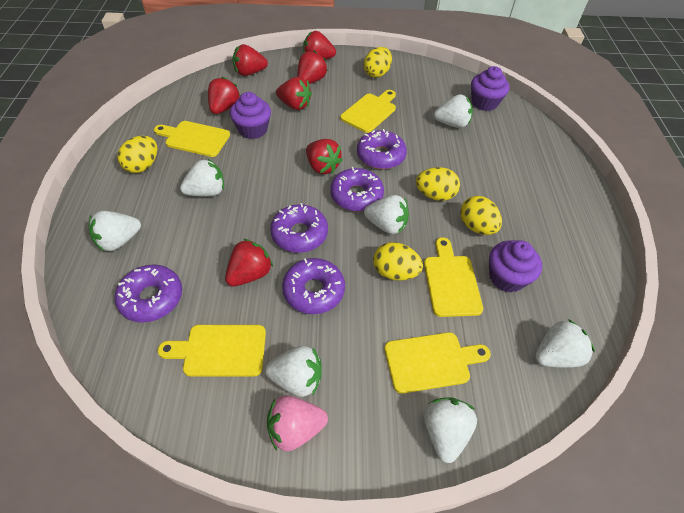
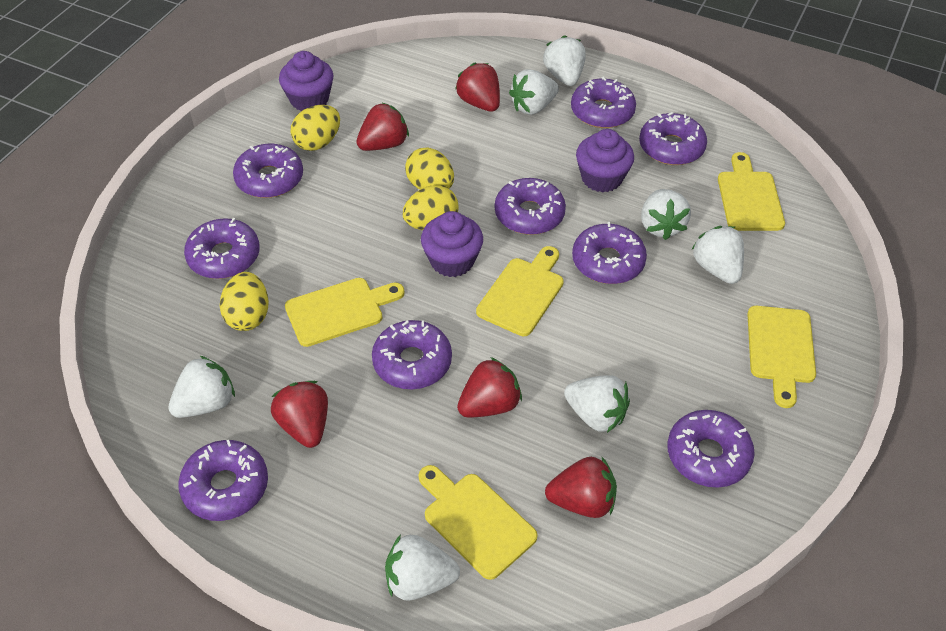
pink strawberry: [267,395,328,452] = 1 -> none = 0
purple donut: [114,264,182,323] [270,203,328,253] [282,258,345,314] [330,167,384,211] [357,129,407,169] = 5 -> [178,440,268,521] [184,218,260,279] [233,144,303,198] [372,320,452,389] [495,178,566,235] [571,77,636,128] [572,222,647,284] [639,112,707,165] [667,410,755,488] = 9
red strawberry: [208,77,240,114] [225,239,273,287] [232,44,268,76] [276,77,312,110] [298,51,328,84] [303,31,336,59] [306,139,343,174] = 7 -> [271,381,328,448] [356,103,409,151] [455,63,500,112] [457,357,522,417] [545,457,617,518] = 5
yellow egg: [117,136,157,173] [364,47,392,78] [373,242,423,281] [416,167,460,201] [460,196,502,235] = 5 -> [220,272,269,331] [291,105,340,151] [403,185,459,230] [405,148,454,190] = 4

